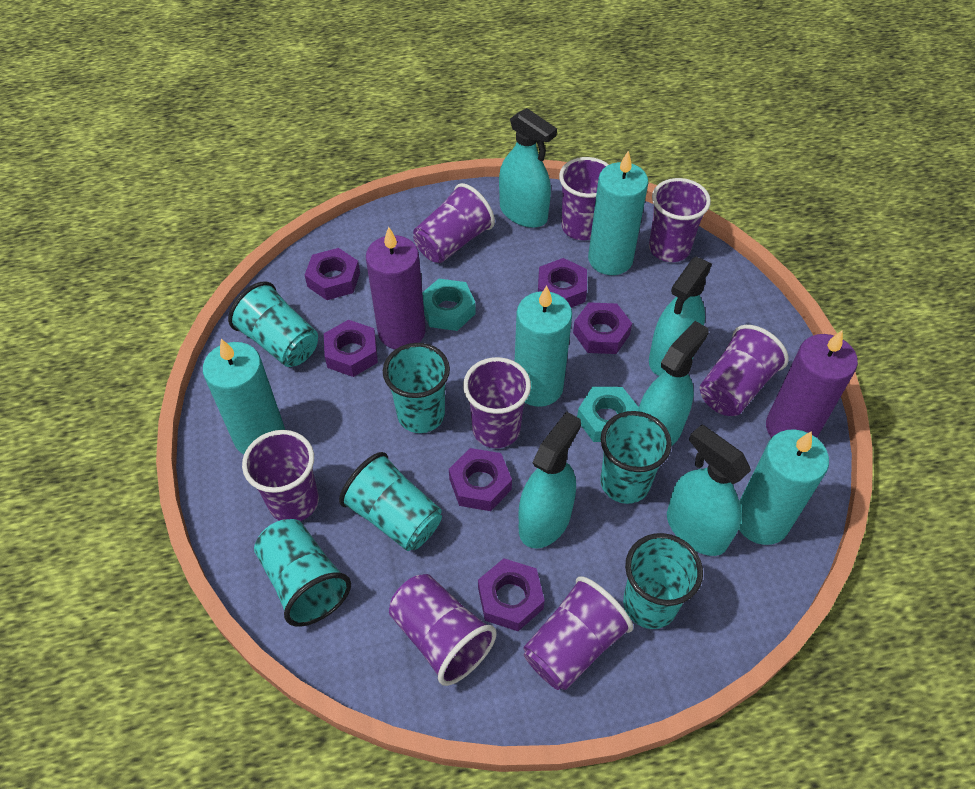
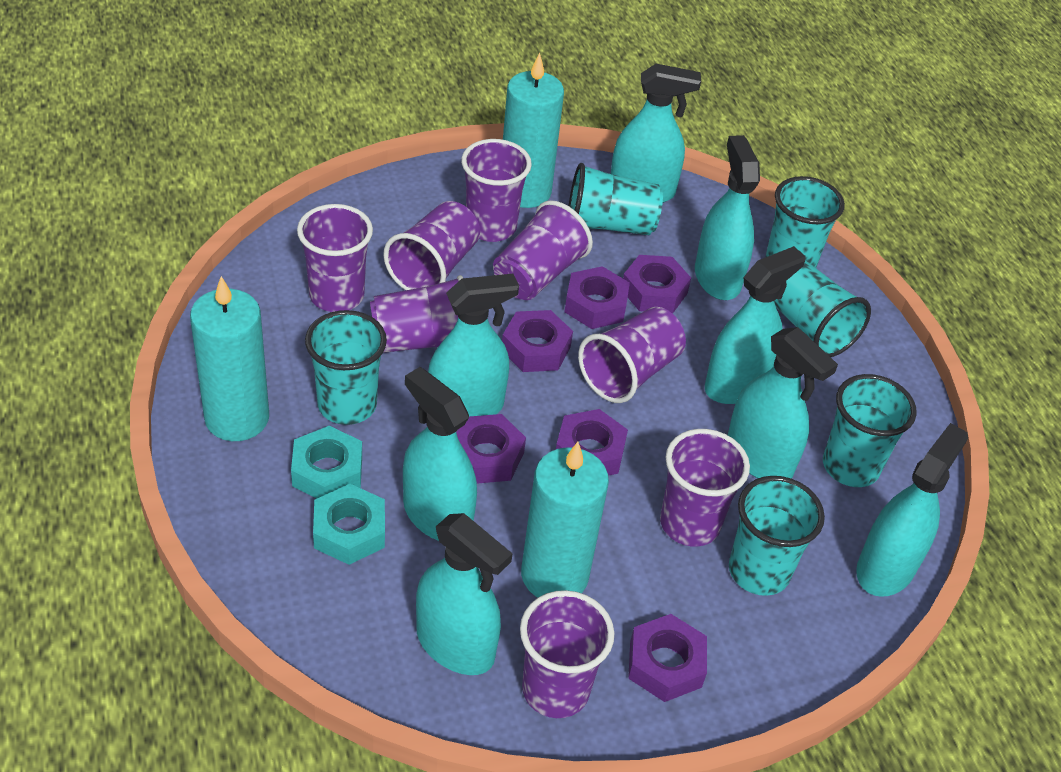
purple candle: [366,227,425,349] [766,331,858,438] = 2 -> none = 0
turquoise candle: [203,339,285,455] [515,286,572,407] [588,151,649,275] [739,429,829,545] = 4 -> [190,276,269,441] [503,53,564,208] [521,442,609,597] = 3
turquoise spray bottle: [499,108,557,228] [519,411,581,548] [638,321,709,447] [649,257,712,376] [667,425,751,556] = 5 -> [403,367,477,541] [416,513,513,675] [428,274,519,416] [611,64,701,203] [695,135,760,300] [705,246,806,404] [728,327,838,479] [856,423,968,597] = 8

